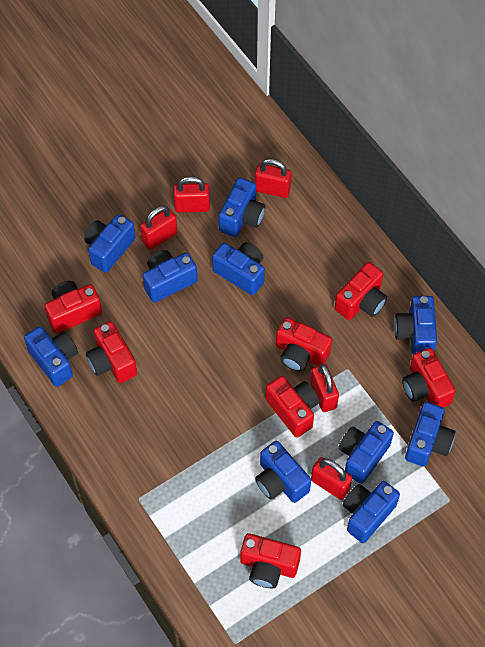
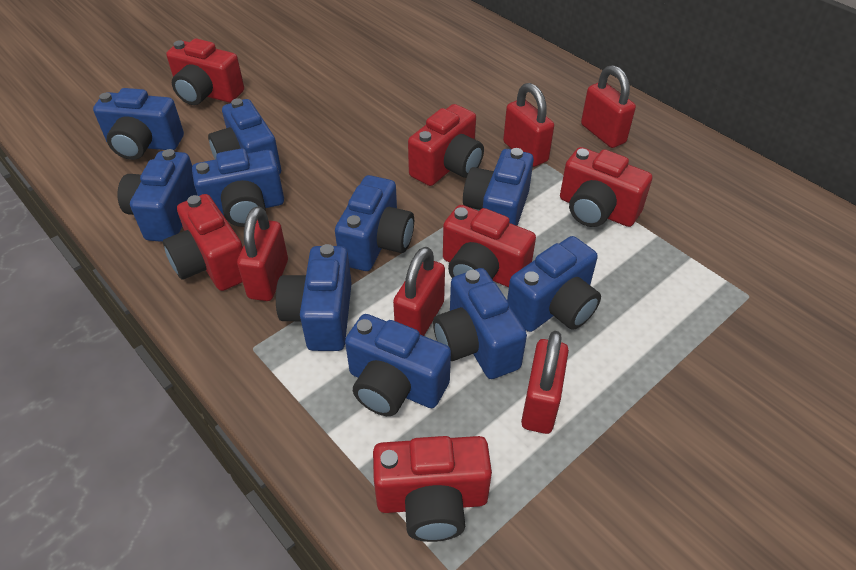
red camera: [44,281,102,333] [86,321,137,383] [241,533,301,588] [266,376,319,438] [276,317,332,372] [335,262,387,320] [402,348,456,408] = 7 -> [163,194,243,291] [166,38,244,105] [373,436,492,542] [408,104,484,186] [443,205,536,287] [560,147,652,227] = 6

